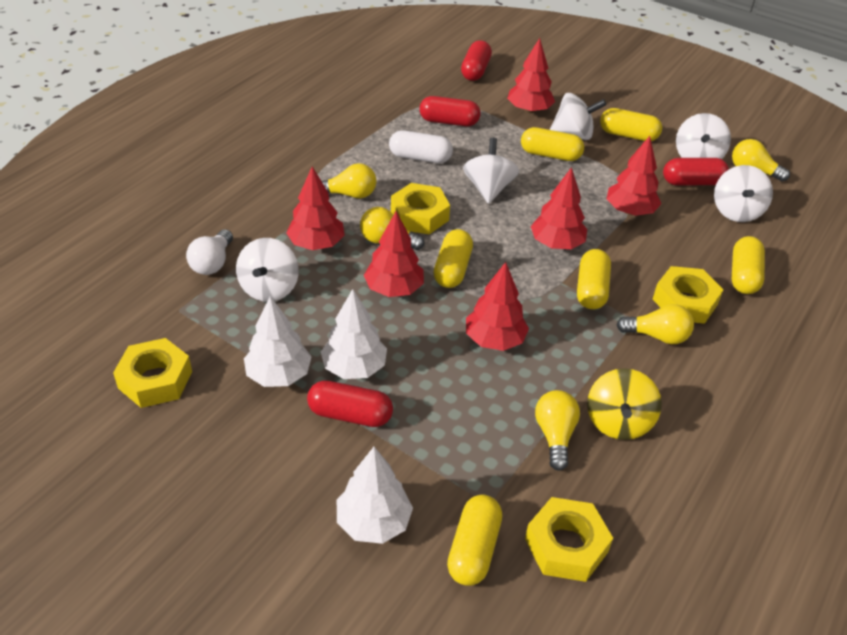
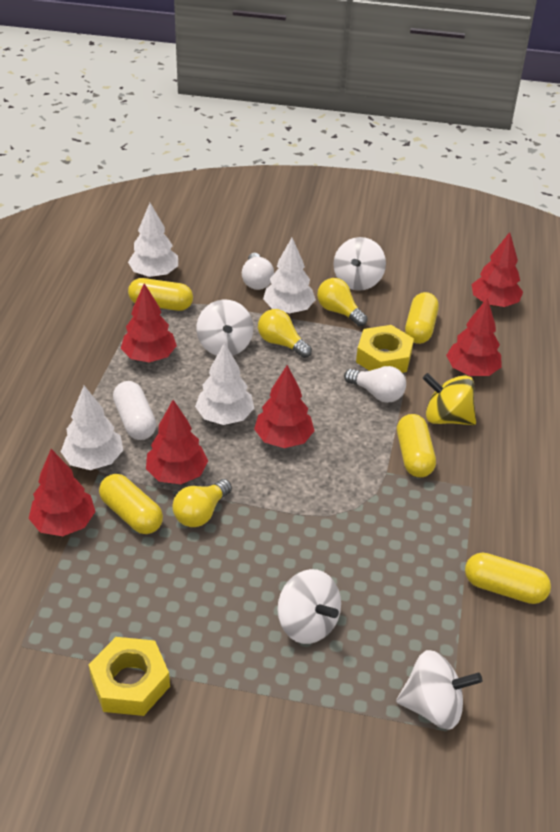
red capsule: [307,380,393,427] [420,96,481,126] [461,40,492,81] [663,158,729,186] = 4 -> none = 0
white light bulb: [186,229,233,275] = 1 -> [242,253,274,290] [344,366,406,403] = 2
white spinning top: [236,238,299,302] [463,138,519,204] [550,93,606,140] [676,113,731,159] [714,165,773,222] = 5 -> [196,300,253,356] [277,569,341,644] [333,237,386,291] [396,650,482,729] = 4
white tree: [244,296,312,387] [321,289,387,379] [337,447,413,544] = 3 -> [61,386,123,470] [128,203,178,277] [195,342,254,425] [263,238,316,313] = 4
yellow capsule: [434,229,473,288] [447,495,502,586] [521,127,584,161] [577,249,611,309] [600,108,662,141] [732,236,765,294] = 6 -> [99,474,163,534] [128,278,193,311] [397,414,436,477] [405,292,439,344] [465,553,551,604] = 5
yellow light bulb: [322,163,377,198] [360,207,424,250] [535,390,580,471] [616,304,694,344] [732,139,790,182] = 5 -> [172,479,232,527] [258,309,312,358] [317,278,368,326] = 3
yellow nut: [113,338,192,408] [391,183,450,234] [525,497,613,582] [653,266,723,324] = 4 -> [88,637,170,716] [356,325,414,373] = 2

